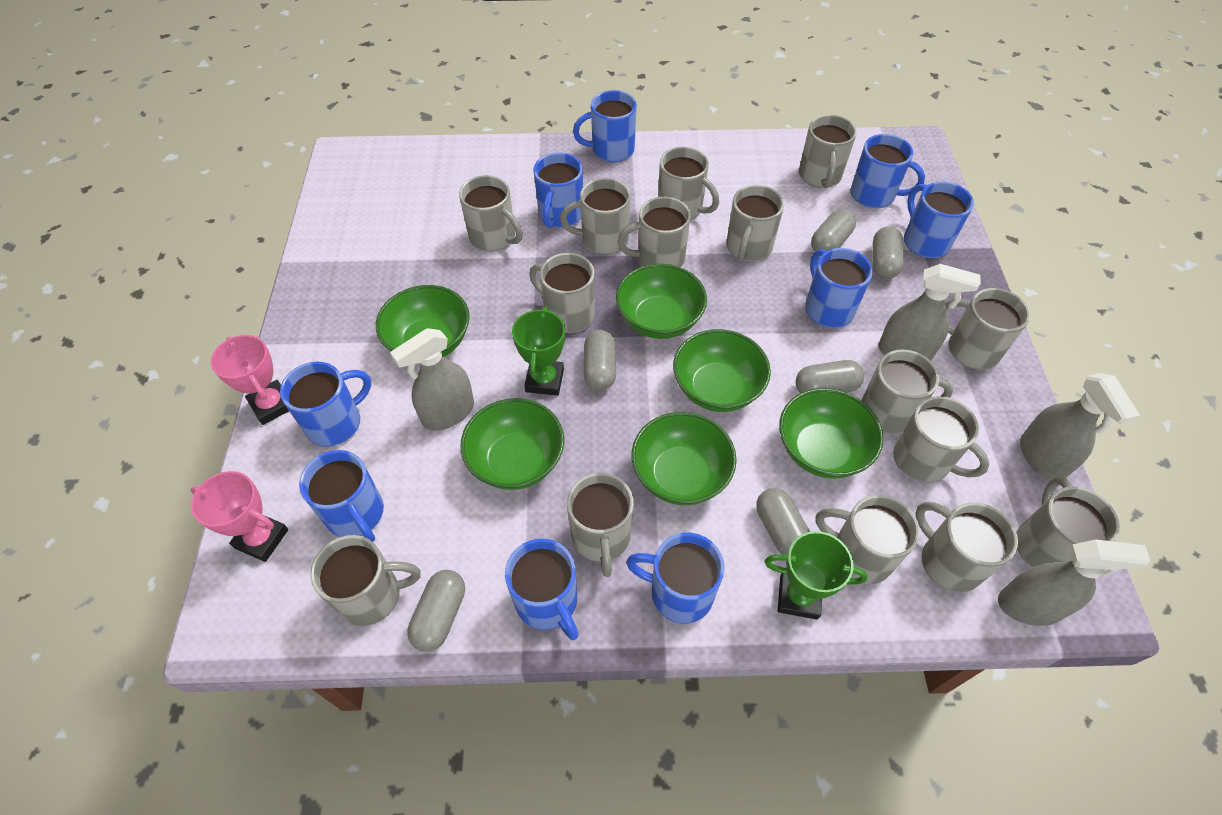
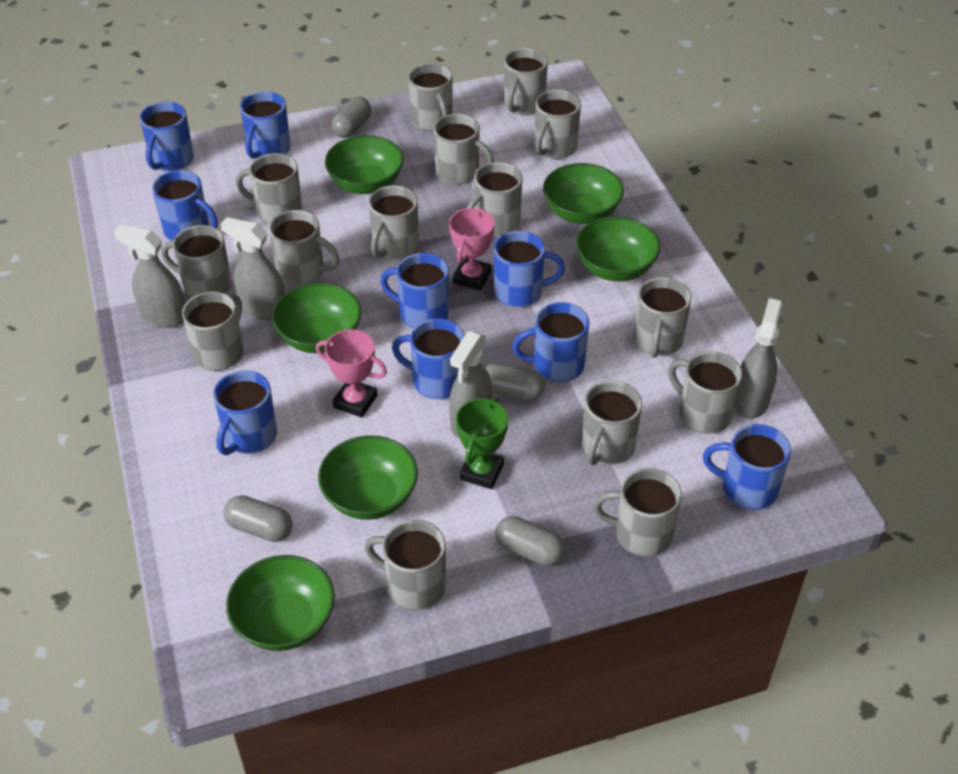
green trophy: [512,307,565,396] [764,531,868,620] = 2 -> [456,397,508,489] = 1
grey capsule: [407,570,465,652] [584,330,616,391] [756,488,810,555] [796,360,864,393] [811,209,856,251] [872,226,904,279] = 6 -> [223,495,292,542] [331,97,371,138] [484,363,545,401] [495,516,565,566] = 4

